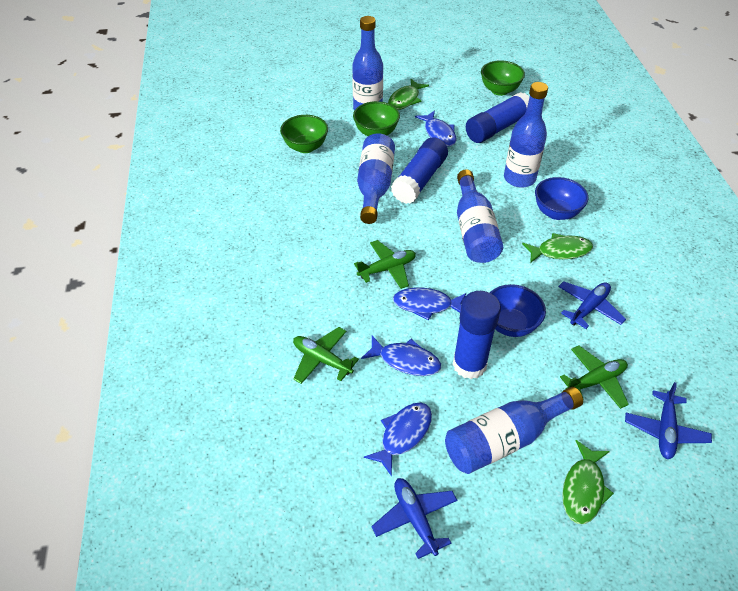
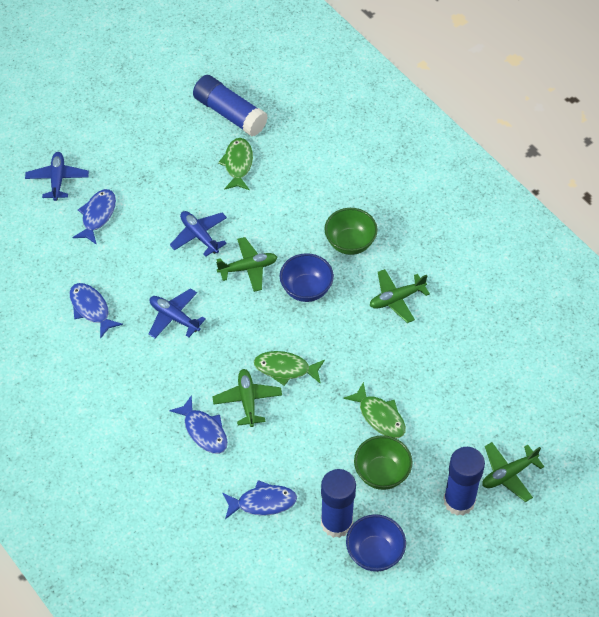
blue bottle: [352,16,383,111] [357,133,395,224] [445,387,583,474] [457,169,503,263] [504,82,548,188] = 5 -> none = 0
green bowl: [280,115,328,153] [353,101,400,136] [481,60,525,96] = 3 -> [324,208,378,255] [354,435,412,490] = 2
green plane: [293,327,359,384] [354,240,416,289] [560,346,629,409] = 3 -> [212,369,282,427] [216,237,277,292] [370,269,430,323] [482,442,544,502] = 4

